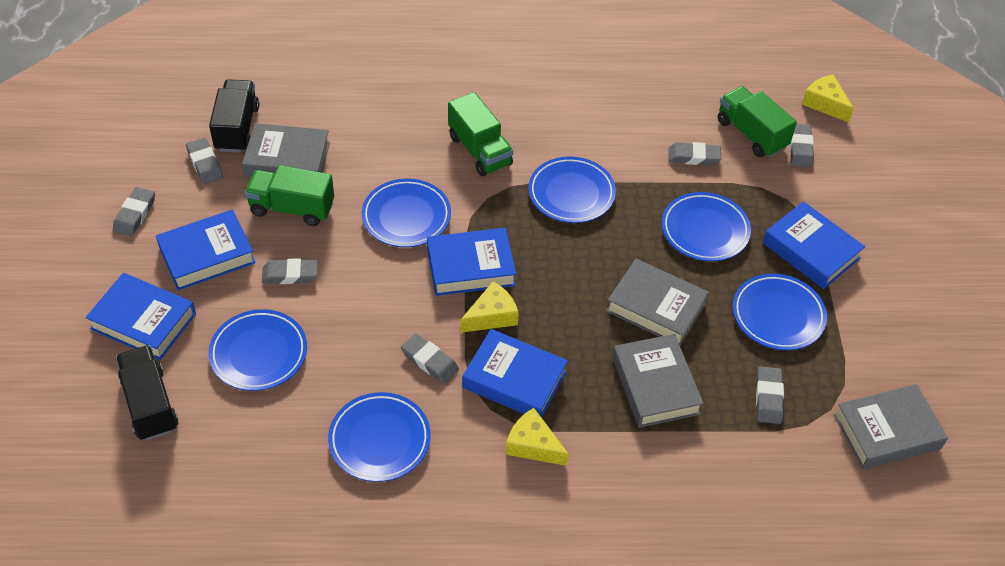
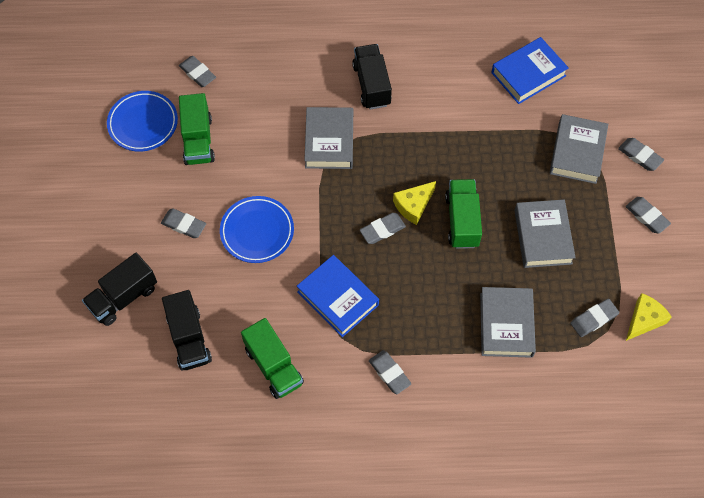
black truck: [116,345,178,441] [209,80,259,153] = 2 -> [82,253,157,326] [162,290,212,371] [352,44,392,109] = 3
blue book: [85,273,196,360] [156,209,255,290] [427,228,516,296] [462,329,568,418] [763,201,865,289] = 5 -> [297,255,379,337] [491,37,569,104] = 2
blue plate: [208,309,307,391] [328,392,431,482] [362,178,451,247] [528,156,616,223] [662,192,751,261] [733,274,827,350] = 6 -> [107,91,178,152] [220,196,294,263] = 2
yellow cheese: [461,281,519,333] [506,408,569,466] [802,74,854,122] = 3 -> [393,181,436,225] [626,293,672,341] = 2

